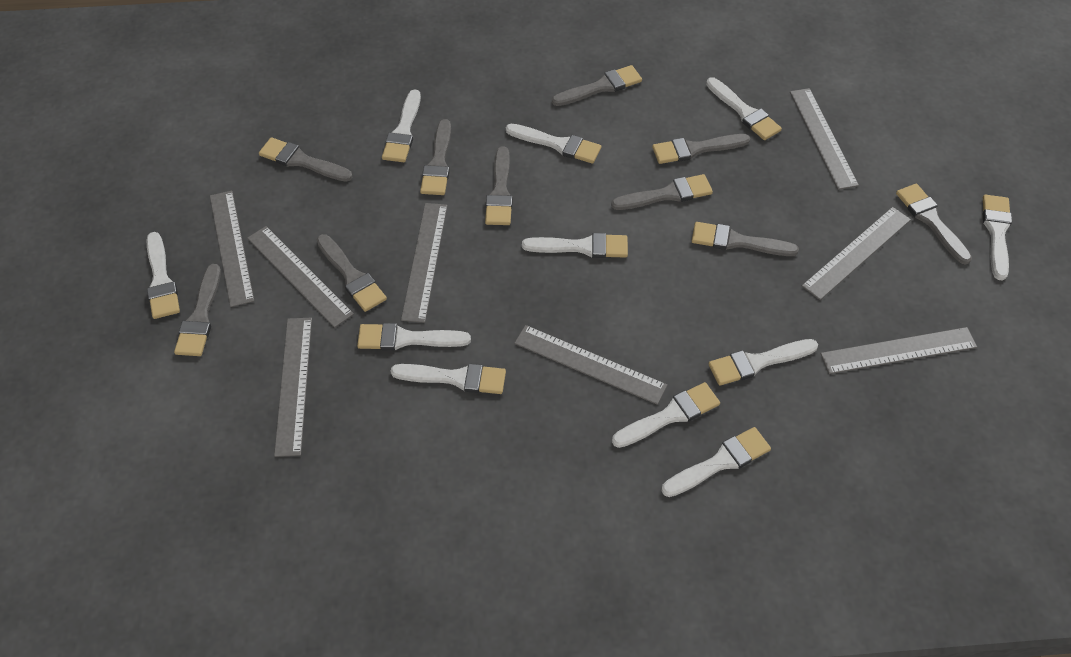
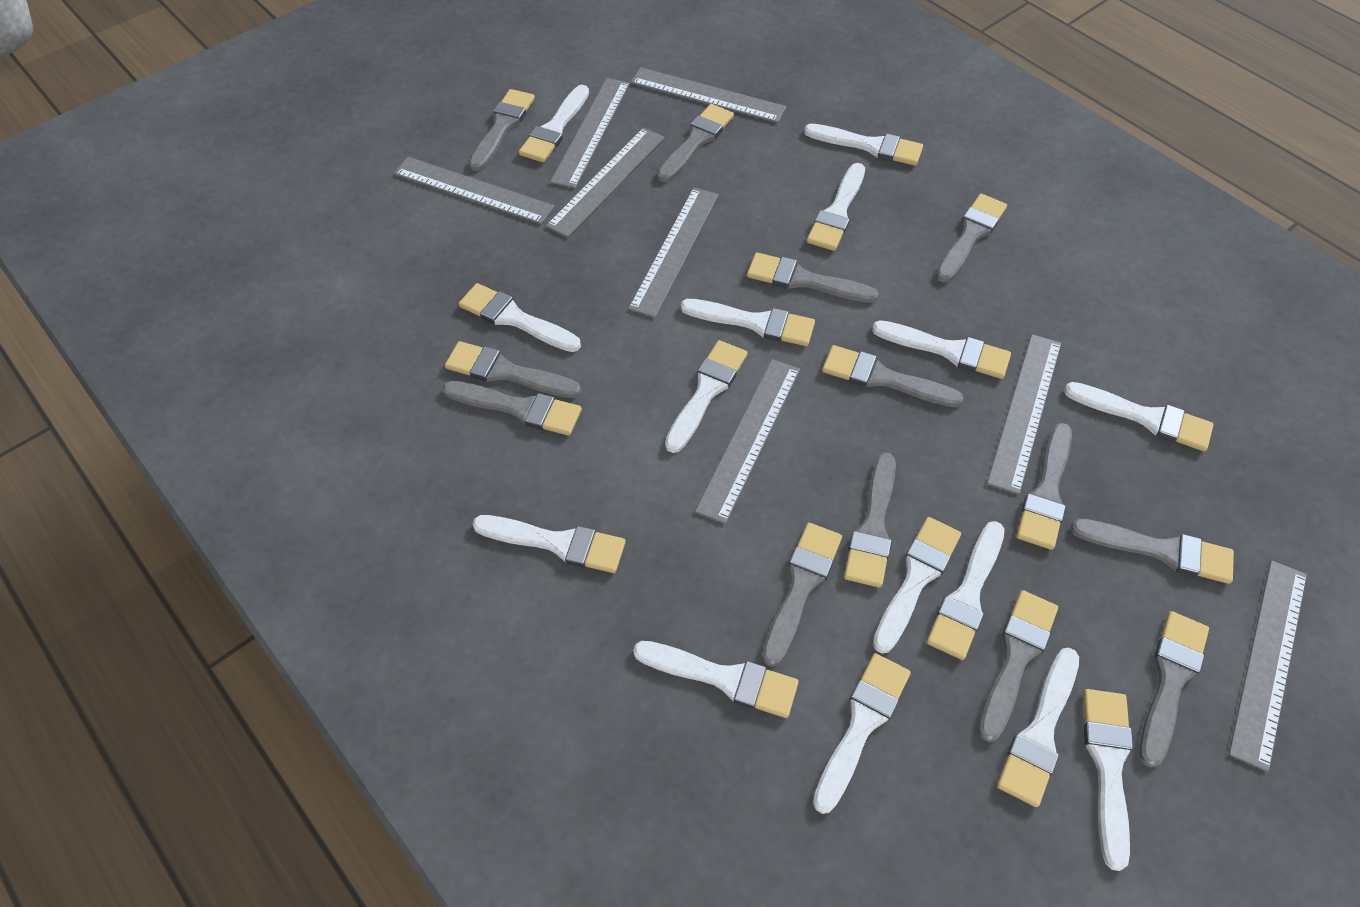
grey brush: [174,264,221,356] [259,137,352,182] [317,234,387,312] [420,119,451,195] [485,146,513,225] [552,65,642,106] [611,174,713,210] [652,134,750,164] [692,222,799,256] [896,184,972,265] = 10 -> [443,381,582,436] [445,341,581,398] [469,89,535,171] [657,104,734,182] [747,252,879,303] [762,523,842,667] [822,345,964,407] [844,452,896,588] [936,194,1007,282] [978,590,1058,742] [1016,423,1072,550] [1071,519,1234,584] [1139,611,1209,767] = 13
white brush: [146,232,180,319] [357,323,471,350] [382,90,421,162] [390,364,506,394] [506,124,601,164] [522,233,628,258] [612,382,720,448] [661,427,771,497] [706,77,782,140] [709,339,818,386] [983,195,1012,281] = 11 -> [459,283,581,352] [472,515,626,573] [519,85,589,162] [633,641,799,718] [665,340,748,453] [681,299,815,346] [804,124,923,166] [807,163,865,251] [813,653,911,814] [872,320,1011,379] [873,517,961,654] [927,521,1005,660] [997,648,1079,807] [1064,382,1214,451] [1083,689,1133,871] = 15

